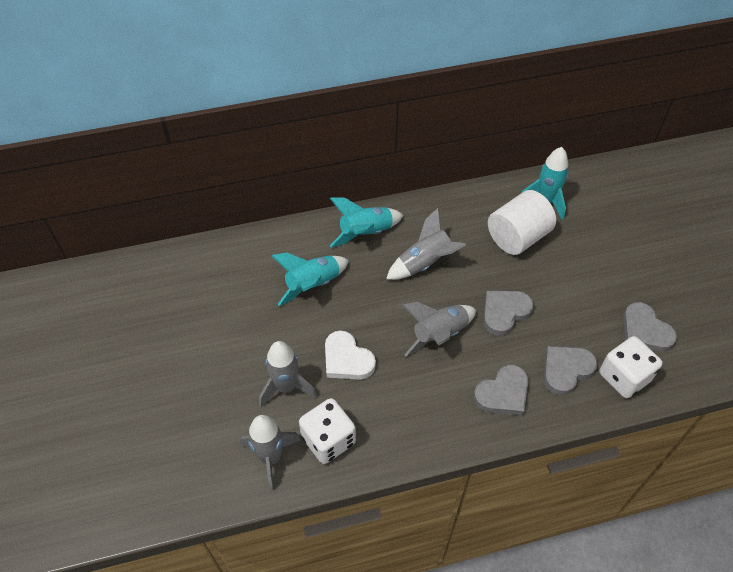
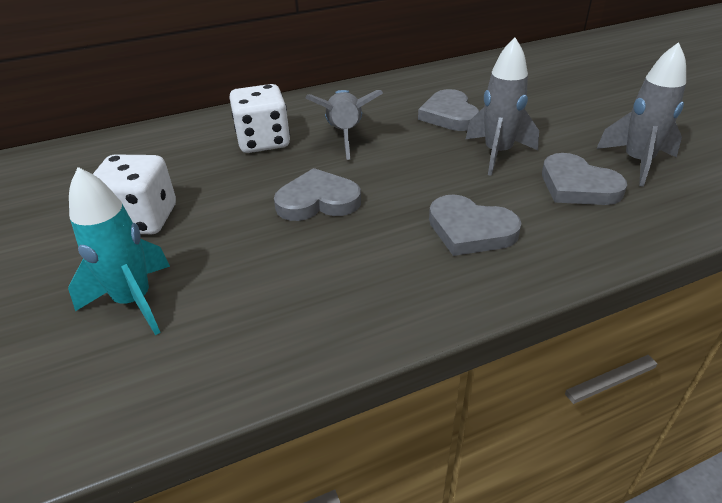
grey rocket: [240,415,301,491] [259,341,317,407] [386,208,466,280] [402,302,476,357] = 4 -> [306,90,383,160] [466,38,539,176] [596,42,686,187] = 3
turquoise rocket: [271,253,349,306] [330,198,404,248] [522,147,569,220] = 3 -> [68,167,170,335] = 1
white cylinder: [488,190,556,255] = 1 -> none = 0
white heart: [325,331,376,380] = 1 -> none = 0

